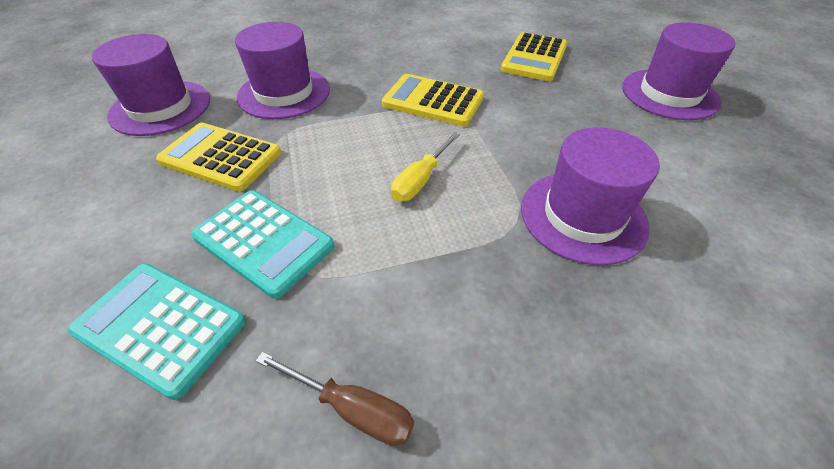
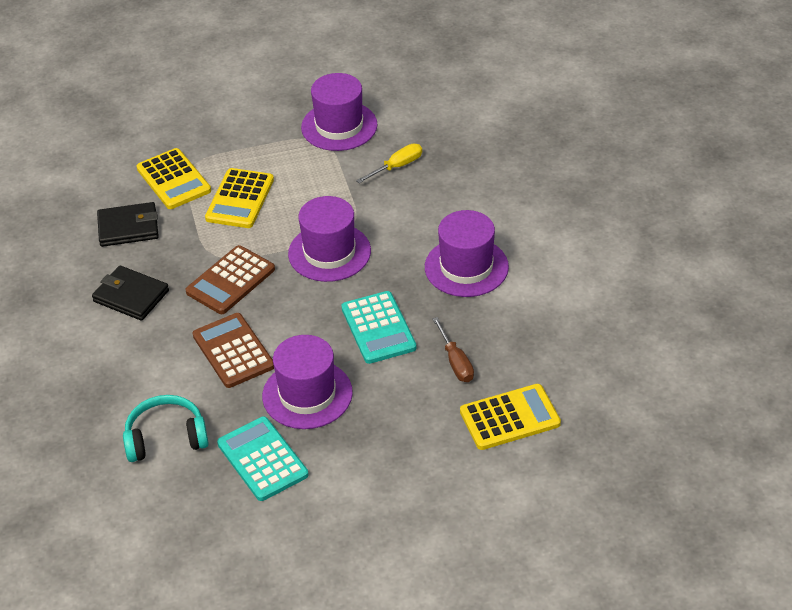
black wallet: none = 0 -> [92,266,169,321] [97,202,159,247] = 2
brown calculator: none = 0 -> [185,245,275,314] [193,313,274,388] = 2
turquoise headphones: none = 0 -> [123,395,209,462] = 1

